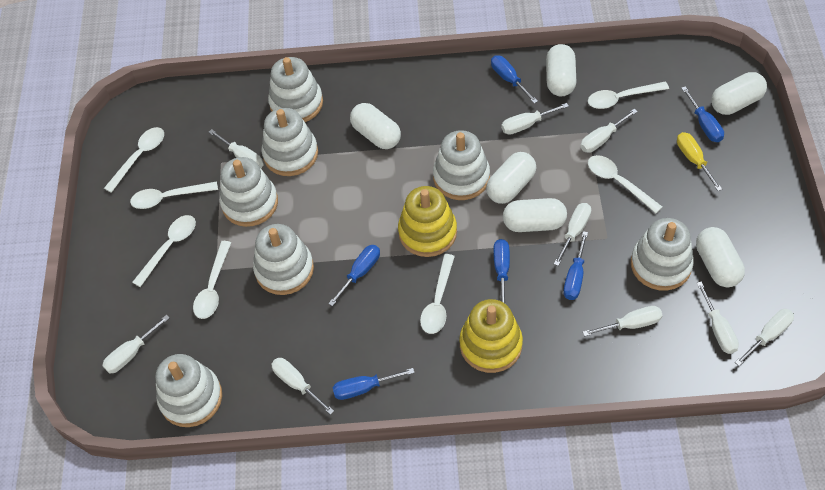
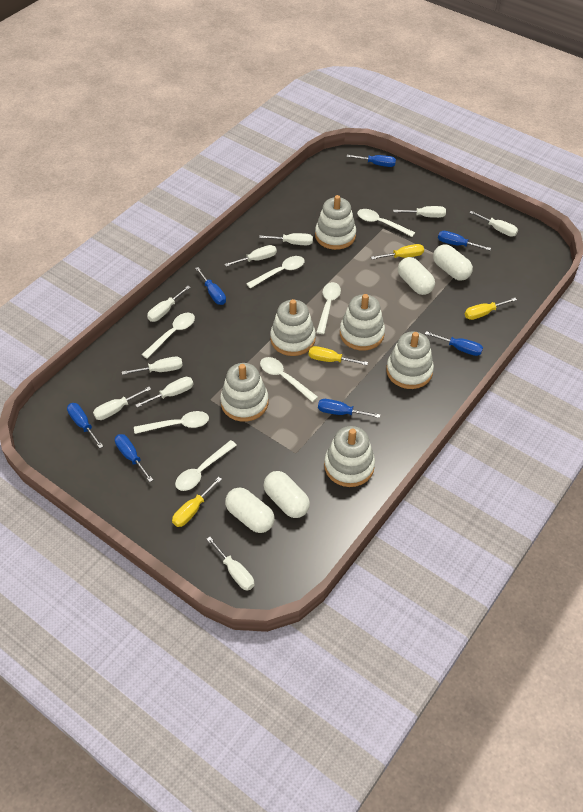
blue screwdriver: [328,245,380,306] [332,368,415,400] [491,56,538,104] [493,239,510,303] [563,231,588,300] [681,86,724,142] = 6 -> [67,403,103,448] [115,434,153,482] [195,267,226,305] [318,399,380,418] [346,155,396,167] [425,331,483,356] [438,231,491,250] = 7
white capsule: [350,103,401,149] [486,152,536,204] [503,198,567,232] [546,44,576,97] [696,227,745,287] [711,72,767,115] = 6 -> [225,487,275,533] [264,471,310,518] [398,257,435,295] [433,244,473,281] = 4
white stacking toy: [155,354,222,427] [220,157,278,227] [253,224,314,295] [261,108,318,176] [268,57,323,122] [433,130,490,200] [631,218,694,291] = 7 -> [220,363,268,422] [270,299,316,356] [315,195,356,250] [324,426,375,487] [340,294,385,351] [386,332,434,389] = 6
yellow screwdriver: [677,132,722,191] = 1 -> [172,477,222,527] [309,346,368,365] [371,244,424,259] [465,298,517,320] = 4
yellow stacking toy: [398,186,457,257] [459,299,523,373] = 2 -> none = 0

